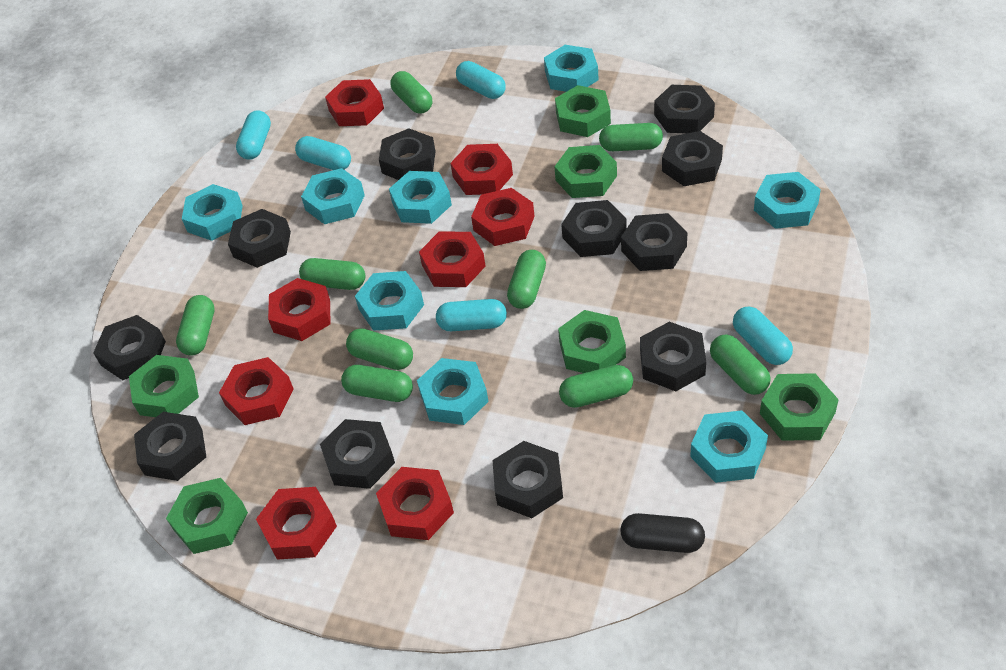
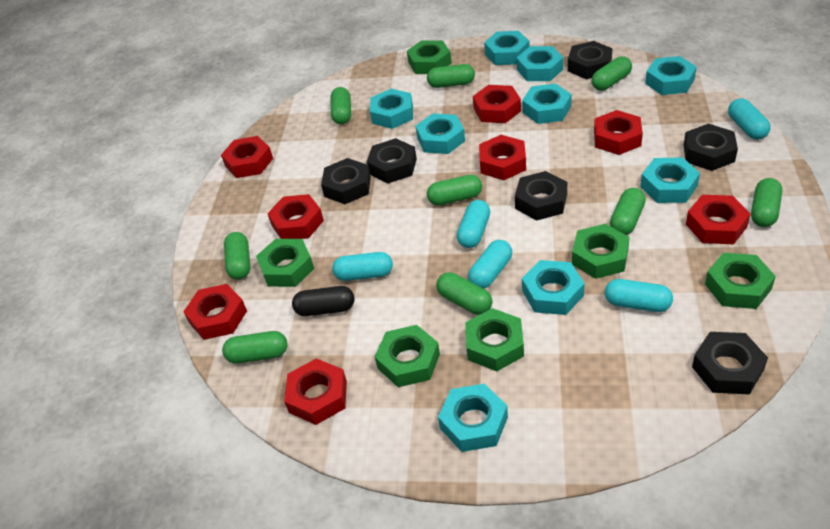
black nut: [93,315,166,380] [134,412,206,481] [228,209,291,268] [320,419,395,489] [379,128,436,180] [493,441,563,518] [561,200,627,257] [621,213,688,271] [640,322,706,391] [654,85,715,134] [662,131,723,186] = 11 -> [321,158,371,204] [367,138,417,183] [515,171,567,221] [568,41,613,79] [683,124,738,171] [692,332,768,395] = 6
turquoise nut: [182,184,243,241] [301,168,365,224] [355,271,424,331] [389,171,452,224] [417,358,489,425] [544,45,599,92] [690,410,768,483] [754,172,821,229] = 8 -> [370,89,413,129] [416,113,465,154] [438,384,508,452] [484,31,530,65] [516,46,563,81] [522,83,572,124] [522,260,585,315] [640,157,700,203] [645,56,697,95] = 9

